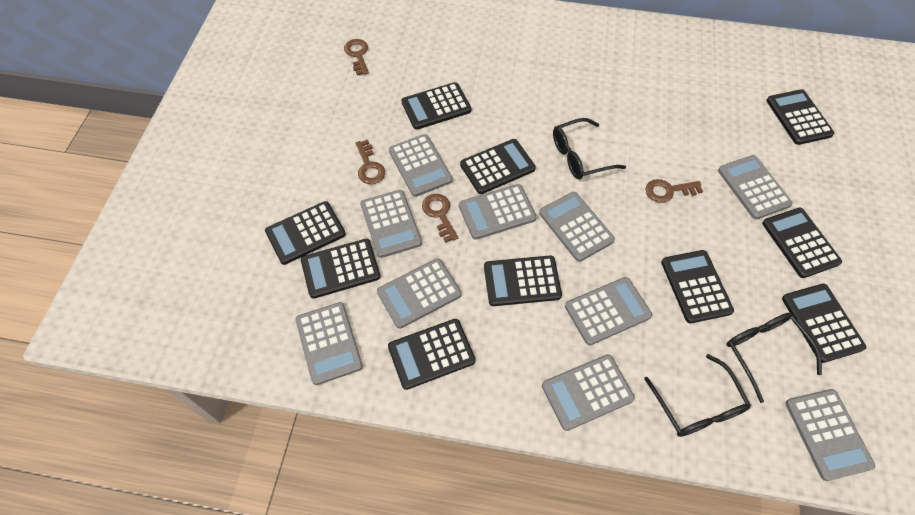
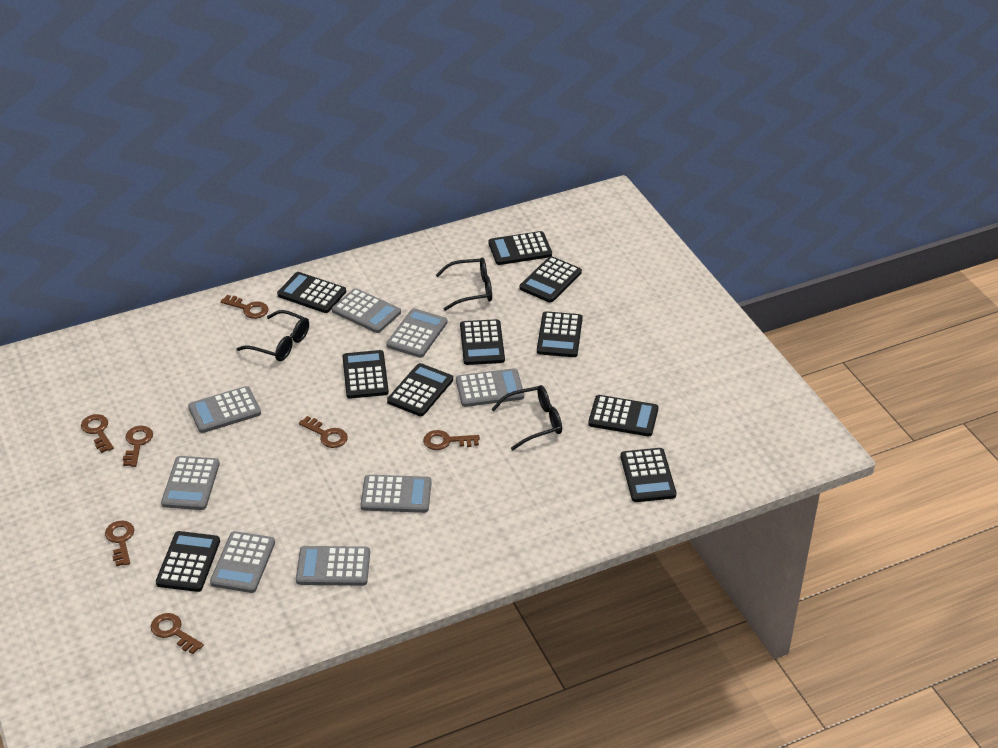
brown key: [344,39,369,76] [356,140,385,184] [422,194,458,243] [645,179,703,203] = 4 -> [81,414,114,453] [105,521,134,566] [123,426,153,467] [150,613,204,654] [220,295,268,319] [299,416,348,448] [423,430,480,450] = 7
grey calculator: [295,302,363,385] [360,190,422,258] [377,258,461,329] [389,134,453,197] [459,184,537,240] [539,192,615,262] [542,354,635,431] [565,277,652,345] [718,155,793,219] [785,389,875,481] = 10 -> [161,456,220,510] [188,386,261,433] [210,531,275,593] [296,546,370,586] [332,288,401,333] [360,475,432,513] [386,308,448,358] [456,368,524,407] = 8

